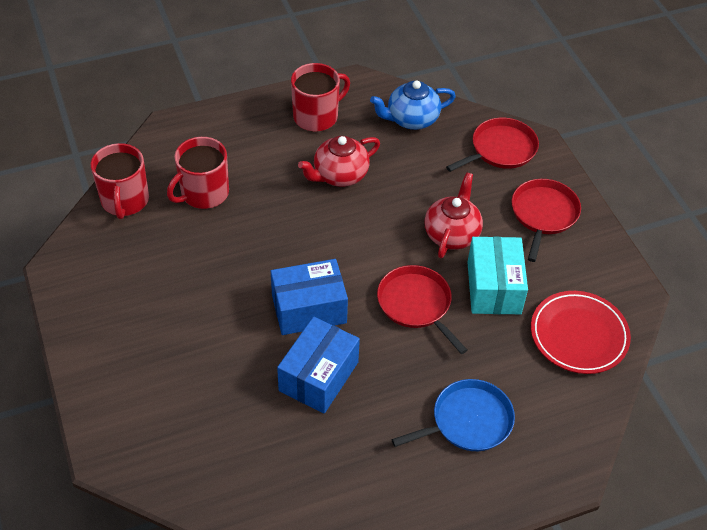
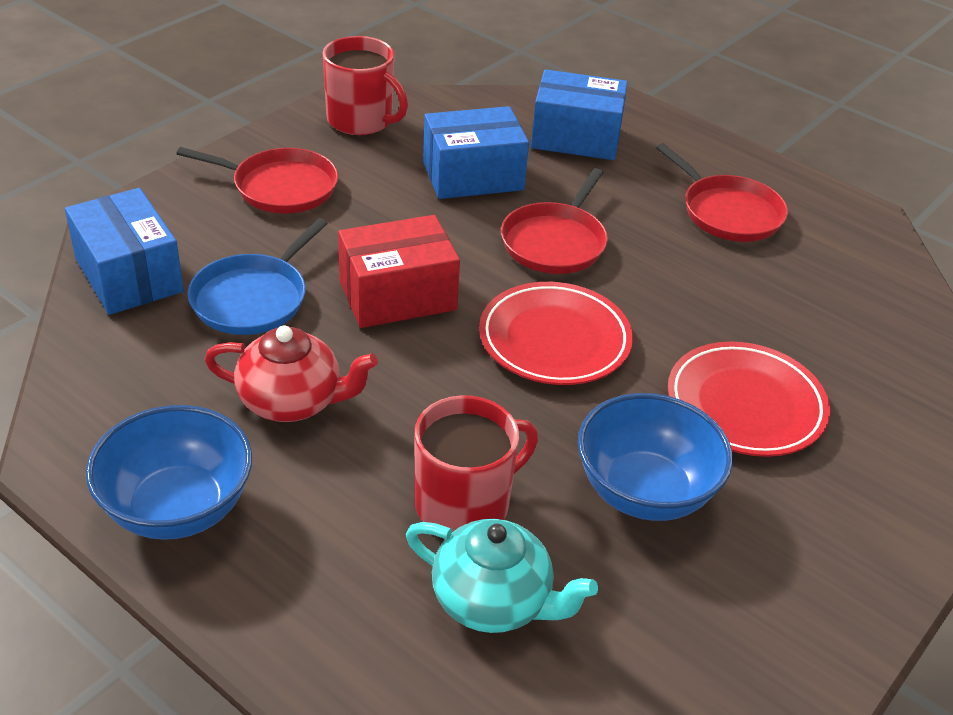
blue bowl: none = 0 -> [86,405,252,540] [578,393,733,521] = 2
blue box: [271,259,348,335] [277,317,360,414] = 2 -> [65,188,184,315] [423,106,529,199] [531,69,628,160] = 3
blue teapot: [370,81,456,130] = 1 -> none = 0
red box: none = 0 -> [338,215,460,328] = 1
red mug: [91,143,149,219] [167,137,229,209] [291,63,350,132] = 3 -> [323,36,408,136] [414,395,538,532] = 2
red plate: [531,291,631,374] = 1 -> [479,282,633,385] [668,342,830,457] = 2
red teapot: [298,136,380,187] [424,173,483,258] = 2 -> [204,326,378,422] = 1
turquoise box: [467,237,528,314] = 1 -> none = 0
turquoise teapot: none = 0 -> [406,519,598,633] = 1

